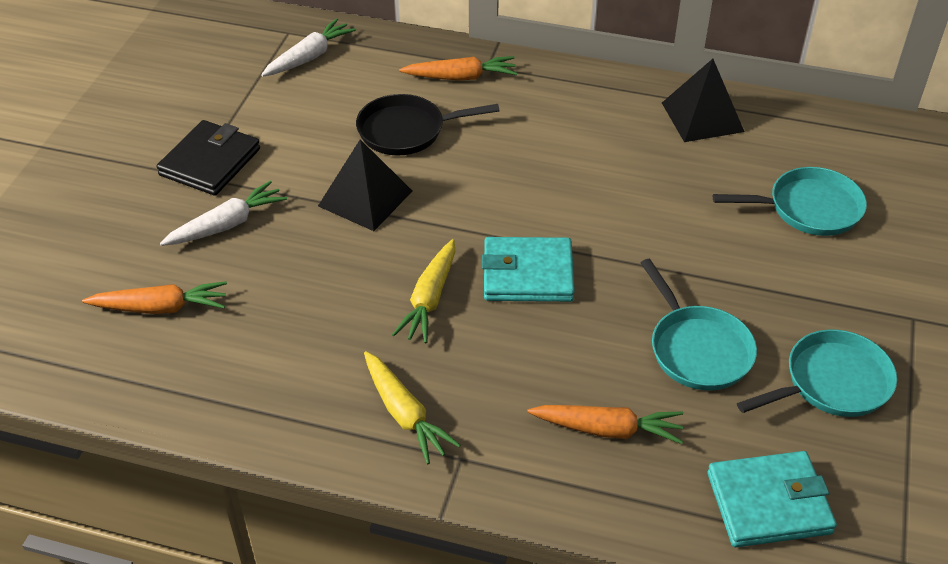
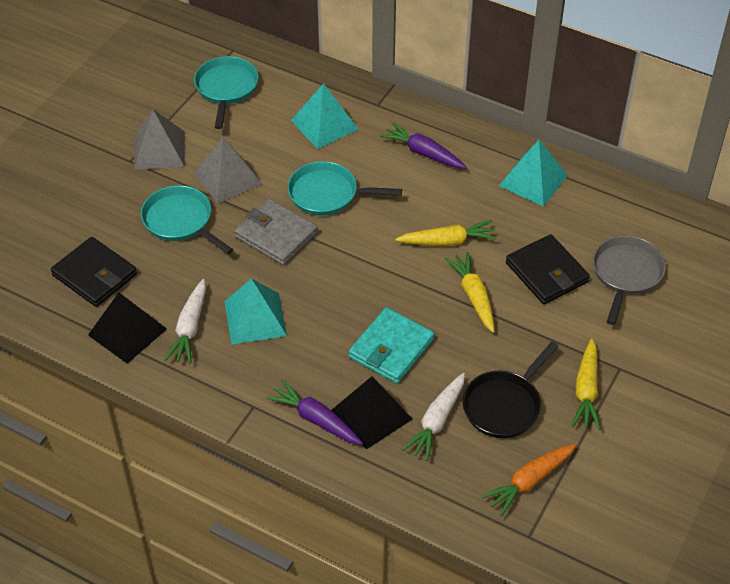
black wallet: [156,120,260,196] = 1 -> [51,237,137,307] [506,234,590,304] = 2
grey pan: none = 0 -> [593,236,666,325] = 1
grey pyramid: none = 0 -> [134,109,185,170] [193,137,262,204] = 2
grey wallet: none = 0 -> [234,199,318,265] = 1
orange carrot: [82,281,227,314] [399,56,517,81] [527,405,683,444] = 3 -> [482,443,576,516] = 1
purple carrot: none = 0 -> [266,379,363,445] [380,122,467,169] = 2
turquoise pyramid: none = 0 -> [224,278,287,344] [291,83,359,149] [499,140,568,207] = 3
turquoise wallet: [482,237,575,302] [707,451,837,547] = 2 -> [349,307,434,384] = 1
yellow carrot: [364,351,461,464] [392,239,455,343] = 2 -> [395,220,497,246] [444,252,495,333] [572,338,601,430] = 3

